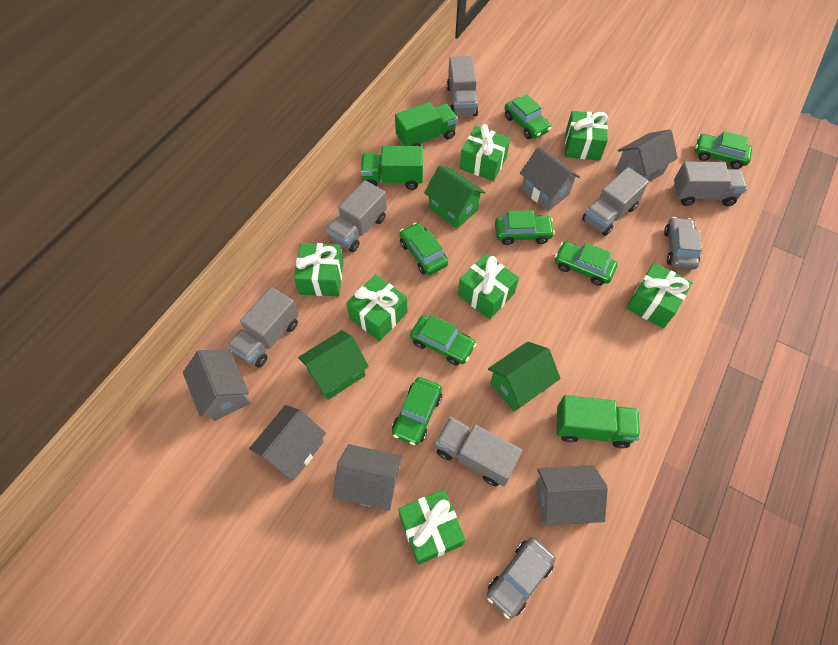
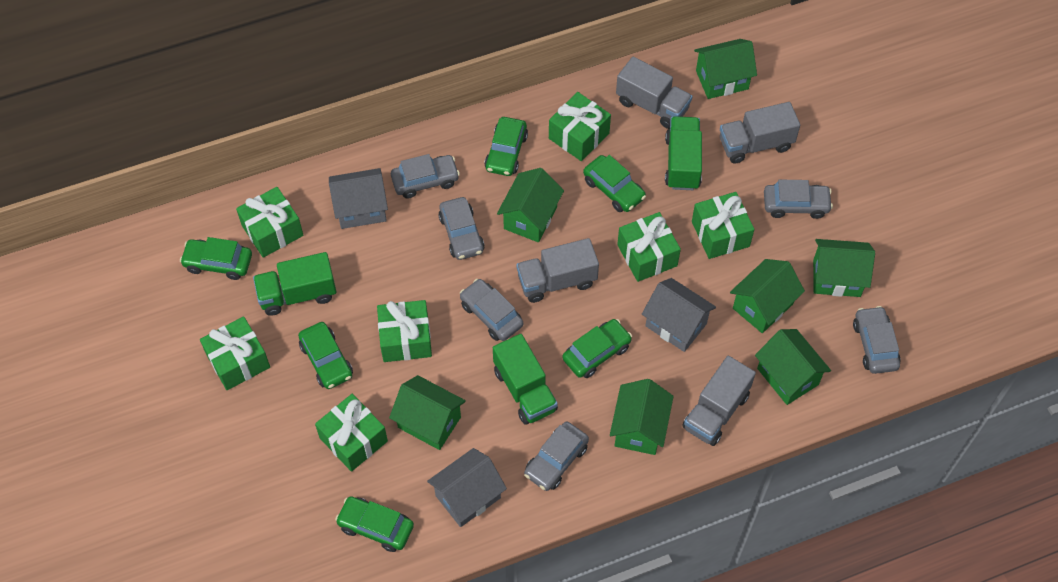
green car: [392,377,442,445] [399,222,448,275] [410,315,476,365] [495,210,555,245] [504,94,551,139] [555,241,617,286] [695,131,752,169] = 7 -> [180,237,252,280] [298,322,353,389] [335,496,414,552] [484,117,528,176] [562,319,632,378] [583,155,646,212] = 6
green house: [298,330,369,400] [424,165,485,229] [488,342,561,412] = 3 -> [389,375,466,450] [497,168,564,242] [610,379,674,455] [694,39,757,99] [730,259,805,333] [755,329,831,405] [813,239,875,297] = 7
grey car: [487,537,556,619] [664,217,702,270] = 2 -> [391,154,460,199] [438,197,485,260] [460,279,523,341] [524,422,589,491] [764,180,833,219] [853,306,901,374] = 6
grey house: [183,350,250,421] [249,405,326,481] [333,444,403,511] [520,147,580,211] [536,465,608,526] [616,130,678,182] = 6 -> [329,168,388,229] [427,448,507,527] [642,278,716,352] = 3
grey truck: [227,287,299,367] [326,180,387,252] [435,417,523,486] [447,56,478,116] [582,167,649,236] [673,162,747,206] = 6 -> [517,238,599,303] [616,57,693,129] [682,356,756,446] [720,102,800,164] = 4

